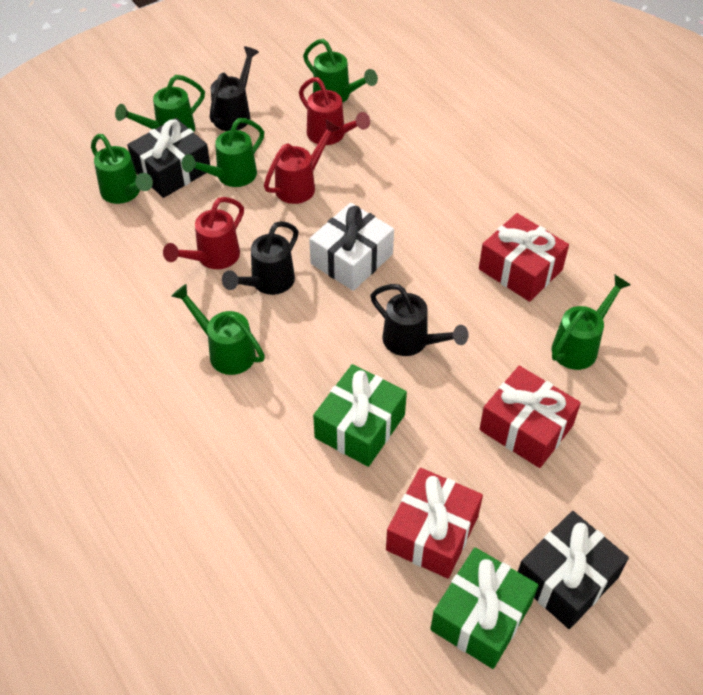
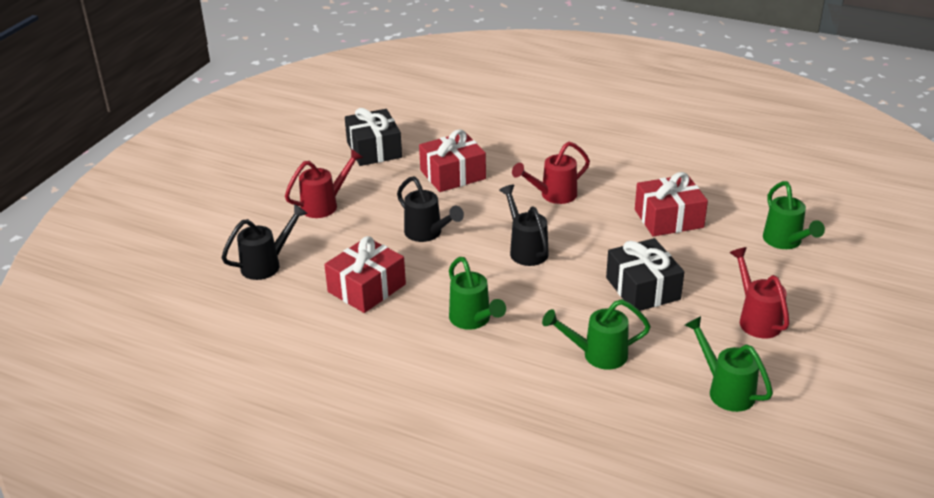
green gift: [313,364,407,467] [430,547,538,669] = 2 -> none = 0
green watering can: [91,134,153,204] [115,75,205,132] [171,284,265,375] [182,118,264,187] [303,39,378,103] [551,275,631,370] = 6 -> [449,257,506,330] [542,299,651,370] [685,316,773,412] [763,181,825,249] = 4
white gift: [309,203,394,291] = 1 -> none = 0

